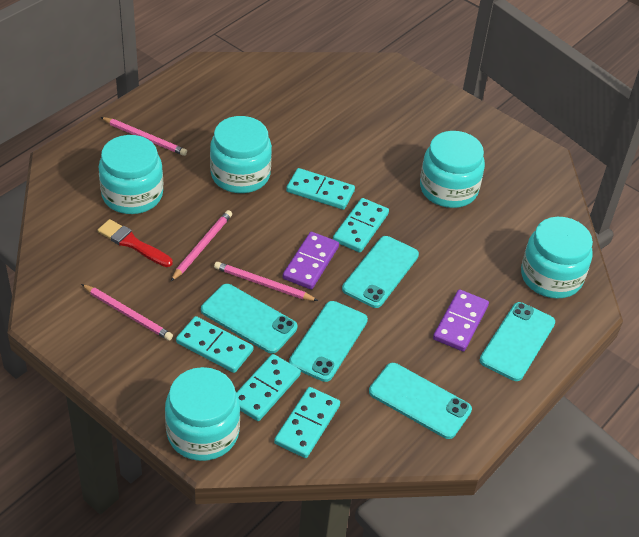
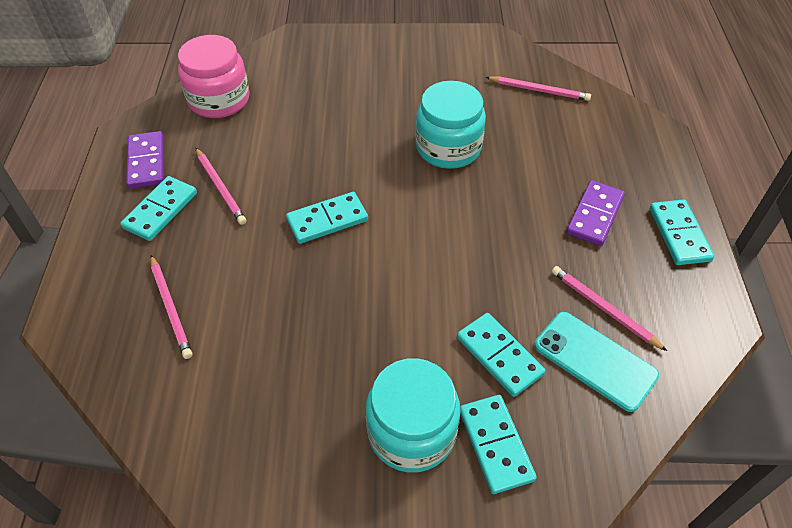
pink jar: none = 0 -> [178,35,249,118] = 1
red brush: [98,219,173,267] = 1 -> none = 0
turquoise jar: [98,135,163,214] [165,367,240,461] [210,116,272,193] [420,131,485,208] [521,217,593,299] = 5 -> [366,358,460,473] [416,81,486,169] = 2
turquoise phone: [201,284,297,354] [289,301,368,382] [342,236,419,308] [369,363,472,439] [480,302,555,381] = 5 -> [534,312,659,412] = 1

